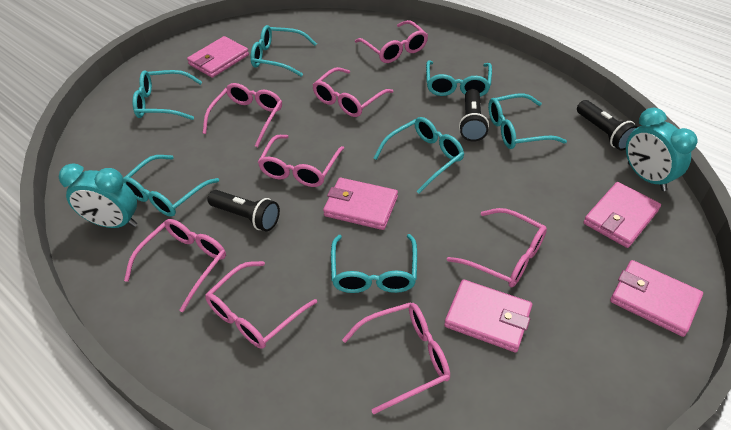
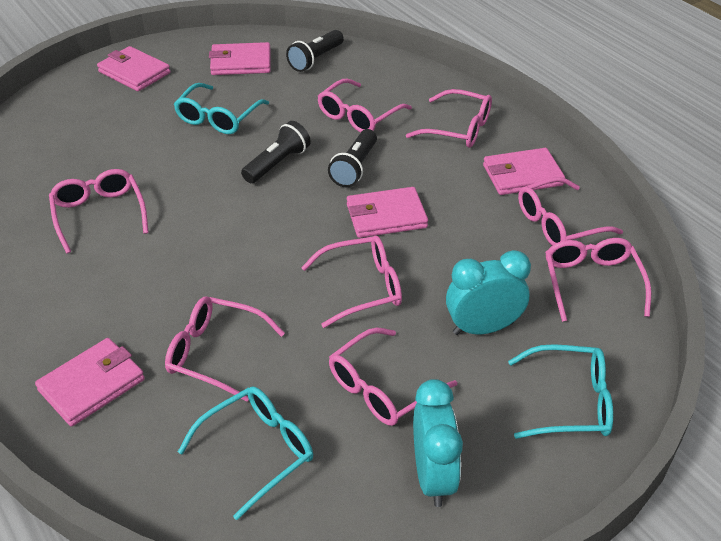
turquoise glasses: [123,155,219,217] [132,70,202,120] [251,25,317,77] [331,234,417,293] [373,117,464,194] [426,60,492,97] [488,93,567,149] = 7 -> [174,83,269,134] [178,387,313,520] [508,344,613,439] = 3

